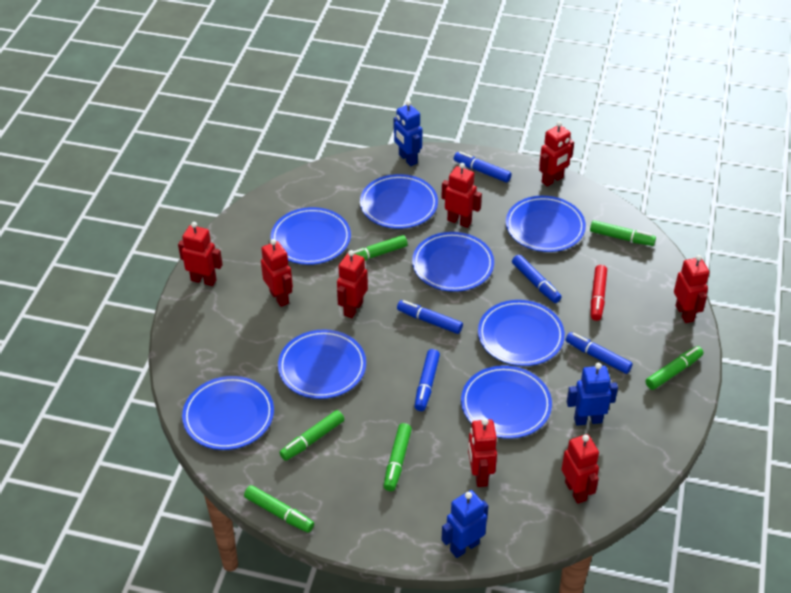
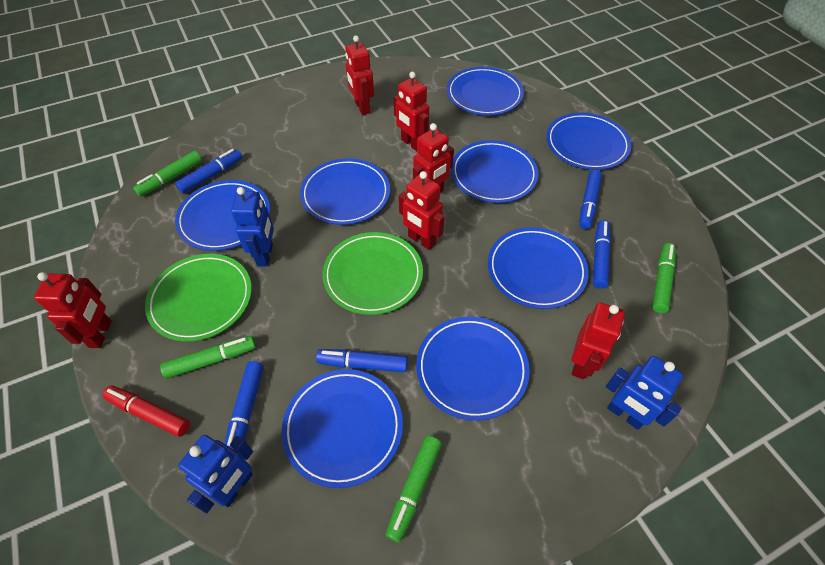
green marker: [244,485,314,533] [280,410,344,461] [344,235,408,261] [384,423,412,491] [590,220,656,246] [646,346,703,390] = 6 -> [133,151,202,196] [160,336,256,379] [386,436,442,542] [652,243,676,313] = 4
green plate: none = 0 -> [145,254,252,342] [322,232,423,315] = 2
red robot: [178,222,223,286] [261,239,293,307] [337,250,368,318] [441,163,482,228] [468,418,497,487] [539,121,574,187] [562,434,599,504] [674,255,709,323] = 8 -> [34,272,112,348] [345,35,374,115] [394,72,429,151] [399,171,444,250] [413,123,454,193] [572,302,625,379] = 6

